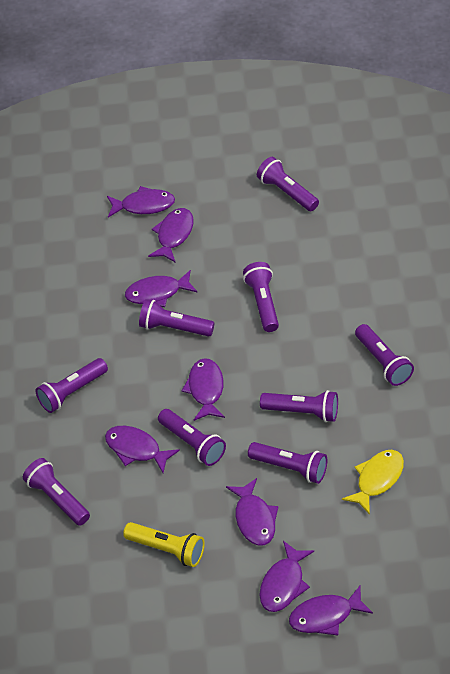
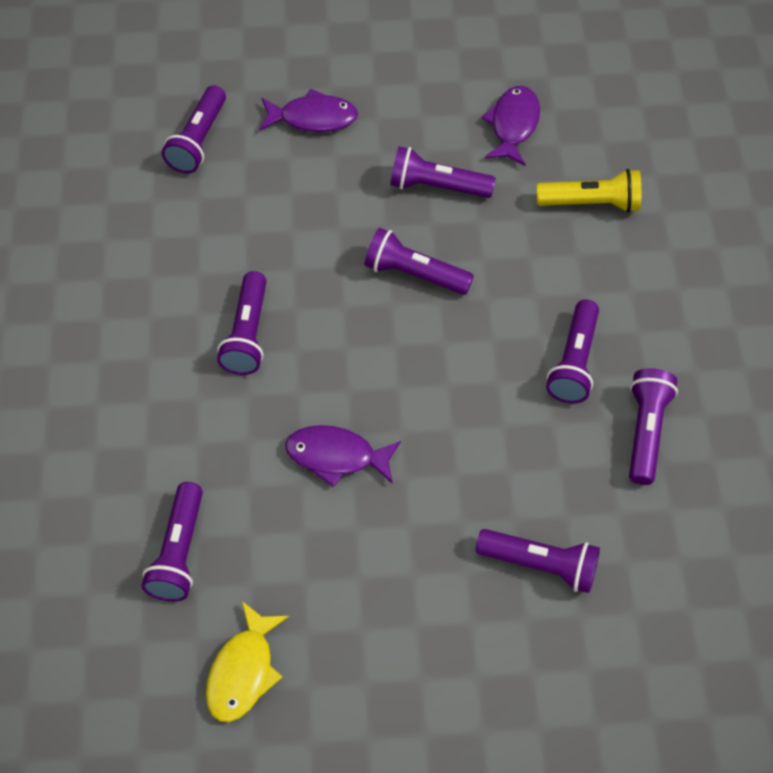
purple fish: [105,426,180,473] [107,186,175,217] [125,270,198,307] [148,208,194,263] [181,358,225,421] [226,478,279,546] [259,541,314,612] [289,586,373,635] = 8 -> [259,89,358,132] [285,425,401,487] [482,86,540,166] = 3
purple flashlight: [23,458,90,526] [36,358,108,413] [139,299,214,337] [158,409,226,466] [243,262,279,332] [248,442,327,484] [257,157,319,211] [260,390,338,422] [355,324,414,386] = 9 -> [141,482,203,602] [162,85,226,174] [217,271,267,375] [364,228,474,295] [390,146,496,198] [476,529,600,593] [546,299,599,404] [629,368,678,485] = 8

